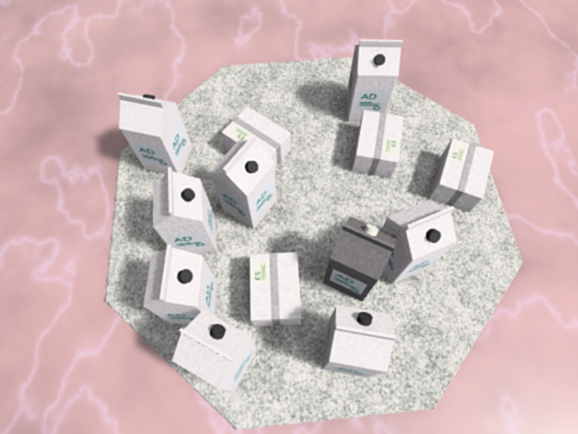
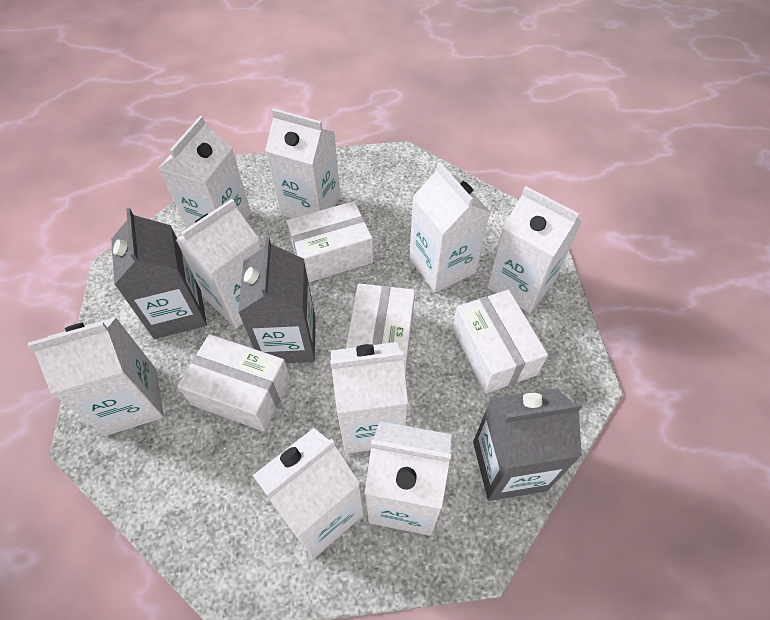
grey carton: [323,216,397,301] = 1 -> [111,208,207,339] [238,237,315,363] [473,388,582,501] = 3
white carton: [117,93,193,175] [143,245,217,324] [153,167,217,254] [172,310,257,392] [210,135,277,229] [322,305,397,378] [346,39,403,122] [381,200,457,284] = 8 -> [28,317,164,436] [159,116,251,228] [176,199,261,328] [253,428,364,559] [265,108,340,218] [330,342,408,454] [364,421,451,536] [409,162,490,293] [487,186,582,313] = 9

